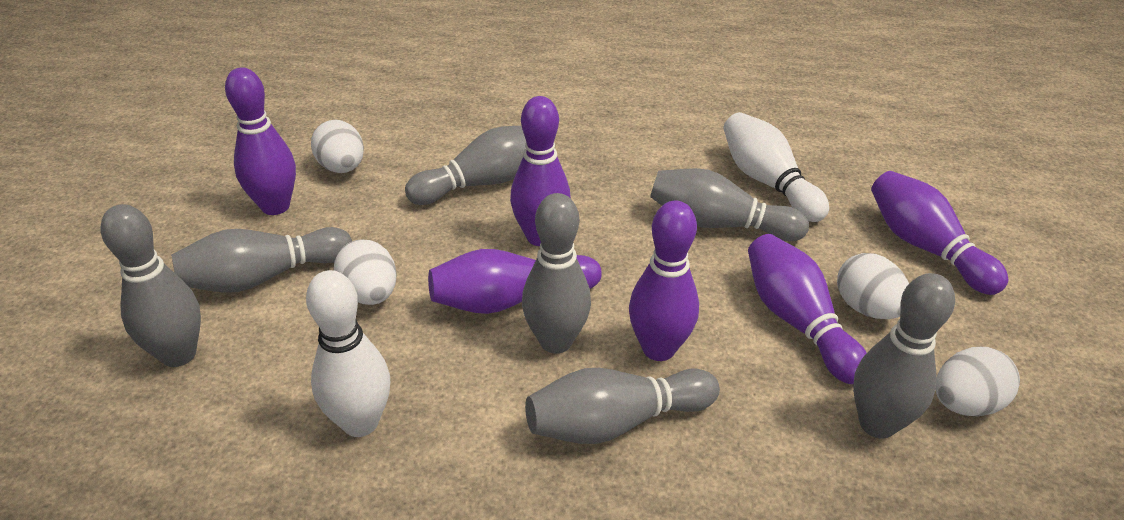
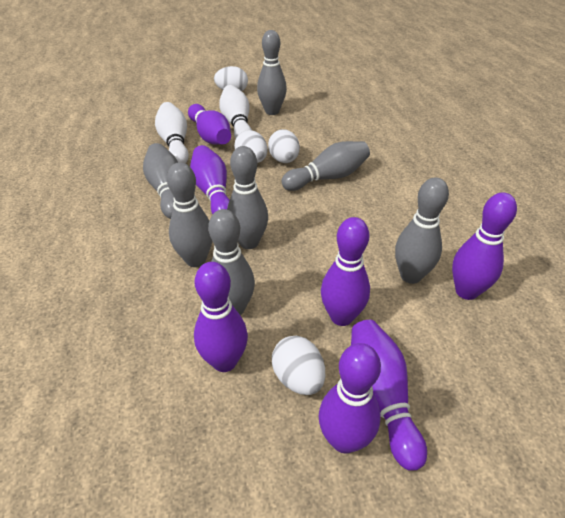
purple bowling pin: [225,68,296,215] [428,249,602,314] [510,96,571,246] [629,200,699,361] [748,234,867,384] [871,171,1009,295] = 6 -> [188,104,231,145] [190,145,230,214] [194,262,248,372] [319,343,381,453] [321,217,370,326] [351,320,427,471] [452,192,517,300] = 7

